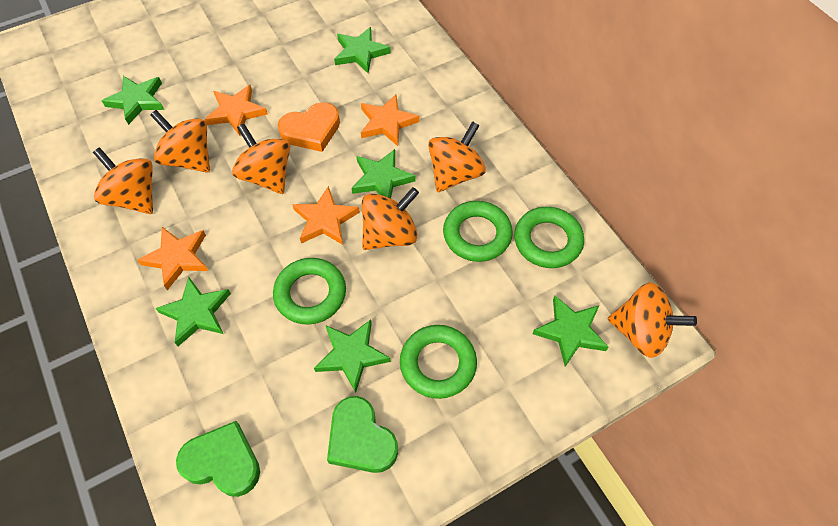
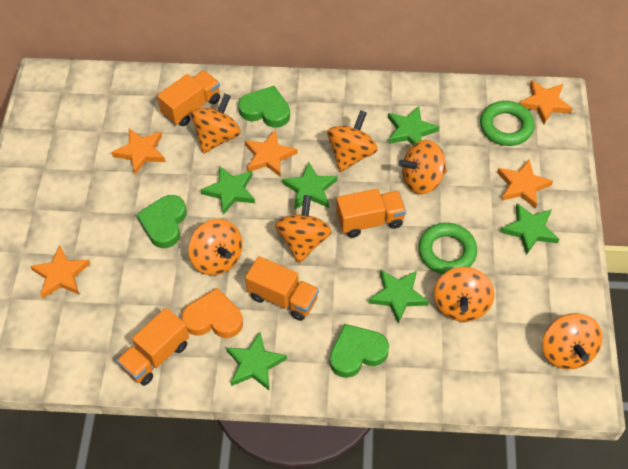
green heart: [176,421,260,497] [327,396,398,473] = 2 -> [137,195,187,248] [238,86,290,128] [330,324,389,378] = 3
green ring: [273,258,346,325] [400,325,477,399] [443,201,513,262] [514,207,584,268] = 4 -> [418,223,477,274] [480,101,535,146] = 2
orange spinning top: [93,147,153,214] [150,110,210,173] [232,124,290,194] [362,187,419,250] [428,121,486,192] [608,282,697,358] = 6 -> [188,219,243,275] [191,94,241,154] [275,195,332,263] [327,110,378,172] [399,140,447,195] [434,267,494,322] [542,313,602,369] = 7
orange star: [137,227,208,290] [204,85,268,136] [292,186,360,245] [361,94,419,146] = 4 -> [30,246,90,299] [112,129,166,175] [245,130,298,177] [497,159,553,209] [519,80,573,124] = 5
orange truck: none = 0 -> [117,308,189,386] [157,70,220,126] [245,256,319,321] [336,188,406,238] = 4

